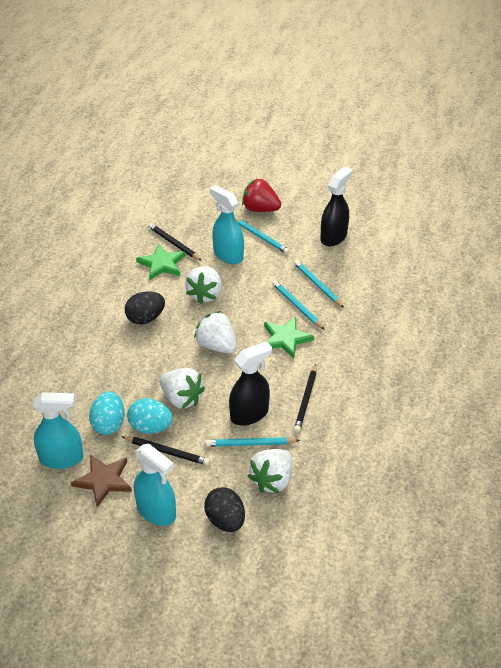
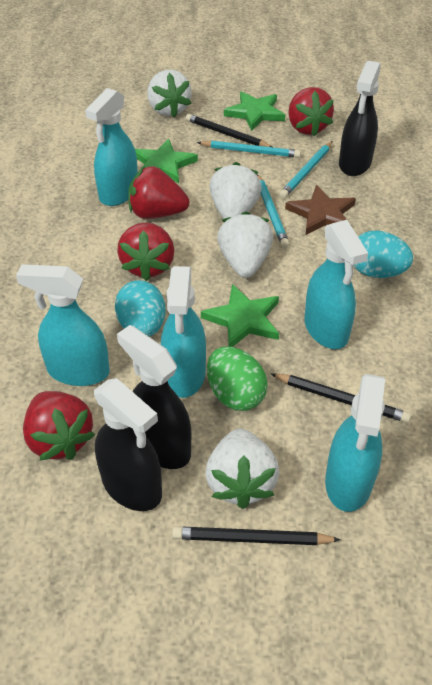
black egg: [125,291,165,324] [204,487,245,532] = 2 -> none = 0
black spray bottle: [229,341,272,425] [320,166,352,246] = 2 -> [94,378,162,511] [117,325,191,469] [339,61,380,176] = 3
green egg: none = 0 -> [207,346,268,411] = 1
green star: [136,244,185,280] [264,316,314,359] = 2 -> [135,139,198,183] [201,284,279,347] [224,91,285,131] = 3
red strawberry: [242,178,281,212] = 1 -> [23,391,95,460] [117,222,174,281] [128,166,189,219] [288,87,334,136] = 4
turquoise pencil: [205,437,300,447] [235,218,290,254] [272,281,325,330] [294,260,344,308] = 4 -> [197,140,301,158] [257,174,289,248] [280,141,333,198] = 3
turquoise spray bottle: [33,392,83,469] [134,444,176,526] [210,185,244,264] = 3 -> [16,264,110,386] [85,88,138,206] [161,266,206,398] [304,220,368,349] [325,374,385,512] = 5

